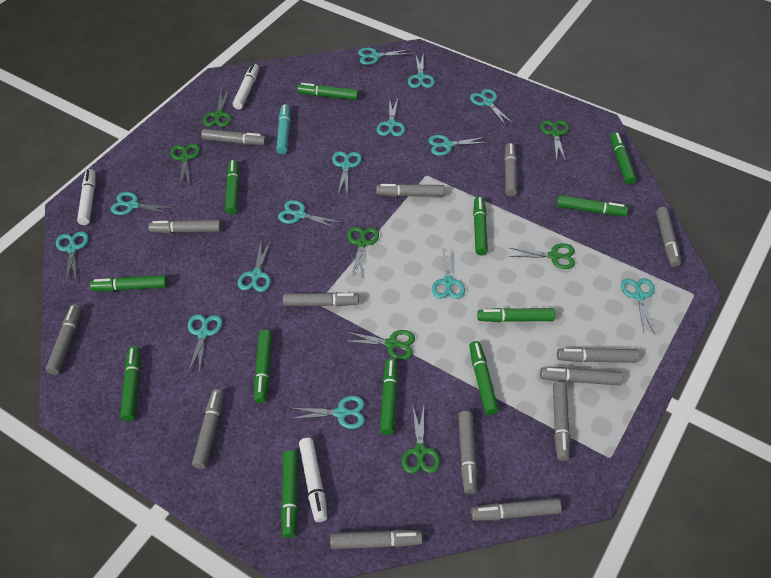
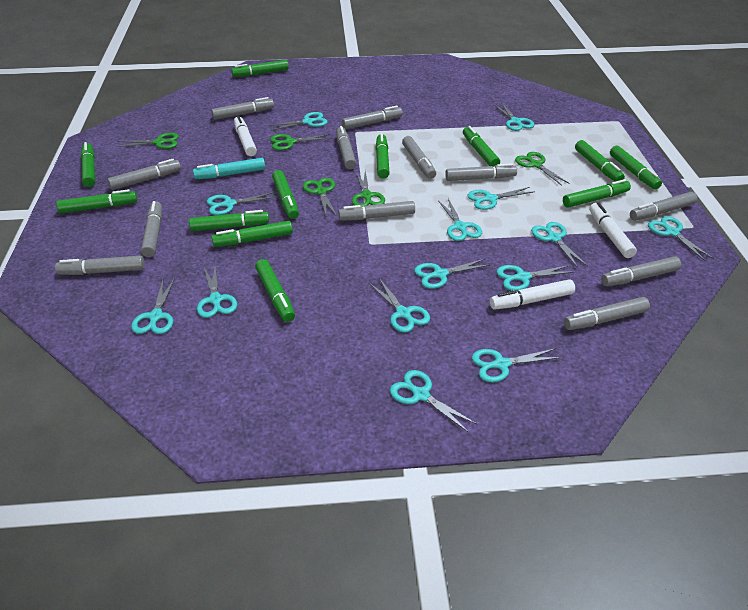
green scissors: [170,144,200,186] [203,90,231,127] [344,330,415,360] [347,226,379,277] [401,406,440,473] [509,243,575,269] [540,120,569,162] = 7 -> [116,133,179,149] [270,134,332,151] [303,178,337,216] [352,171,385,207] [515,152,570,186] = 5
grey marker: [46,304,82,375] [149,220,221,234] [192,389,224,469] [201,129,266,145] [283,292,359,306] [330,529,422,549] [376,184,445,197] [458,411,477,494] [471,498,562,521] [504,143,517,197] [540,367,623,385] [553,382,570,461] [557,347,638,363] [656,207,681,267] = 14 -> [55,255,145,275] [107,159,181,190] [141,201,162,257] [211,97,274,120] [336,126,356,169] [338,201,415,220] [342,106,403,130] [402,136,436,179] [445,163,517,181] [564,297,650,330] [601,256,681,286] [630,192,697,220] = 12

